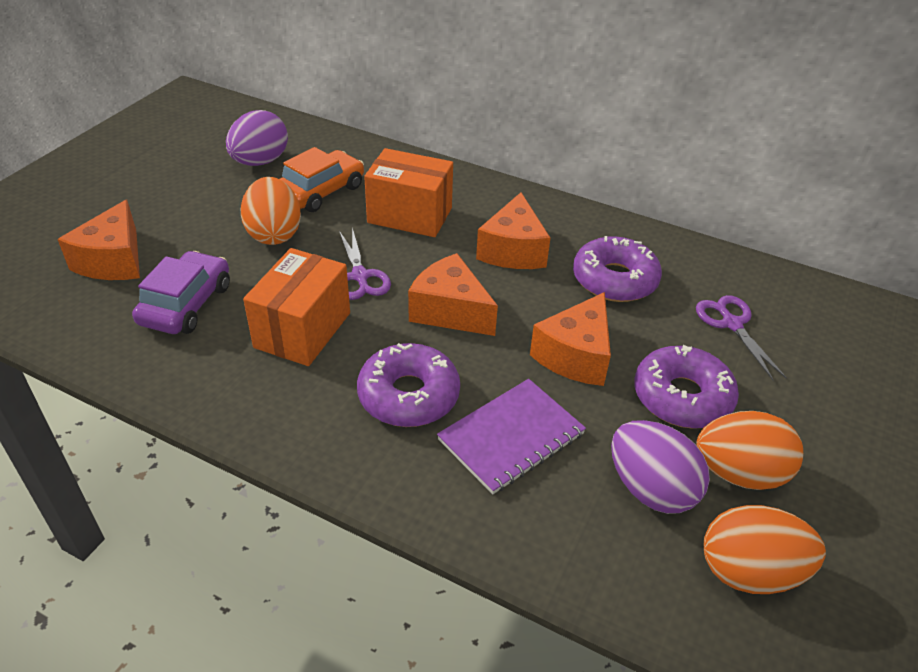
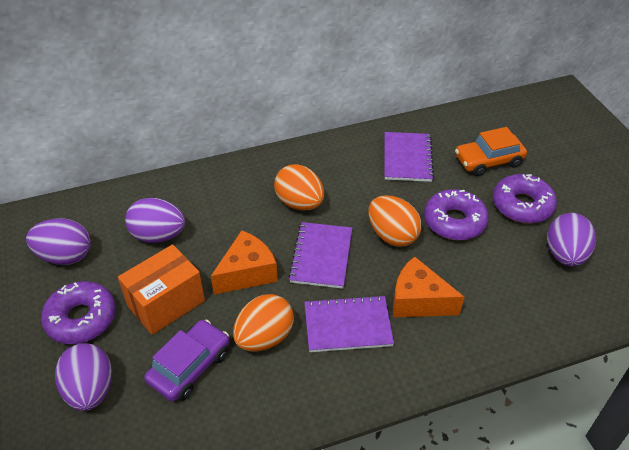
orange box: [243,248,350,366] [364,148,453,237] = 2 -> [118,244,205,335] = 1
orange cheese: [58,200,140,280] [408,253,498,336] [476,193,550,269] [530,292,611,386] = 4 -> [211,230,278,295] [393,256,464,317] = 2
purple egg: [226,110,288,166] [611,420,710,514] = 2 -> [26,218,91,265] [55,343,112,411] [125,198,185,243] [547,213,596,266] = 4
purple notebook: [437,379,586,494] = 1 -> [288,222,352,289] [304,295,394,352] [385,132,434,182] = 3
purple scissors: [339,228,391,300] [696,295,787,380] = 2 -> none = 0

